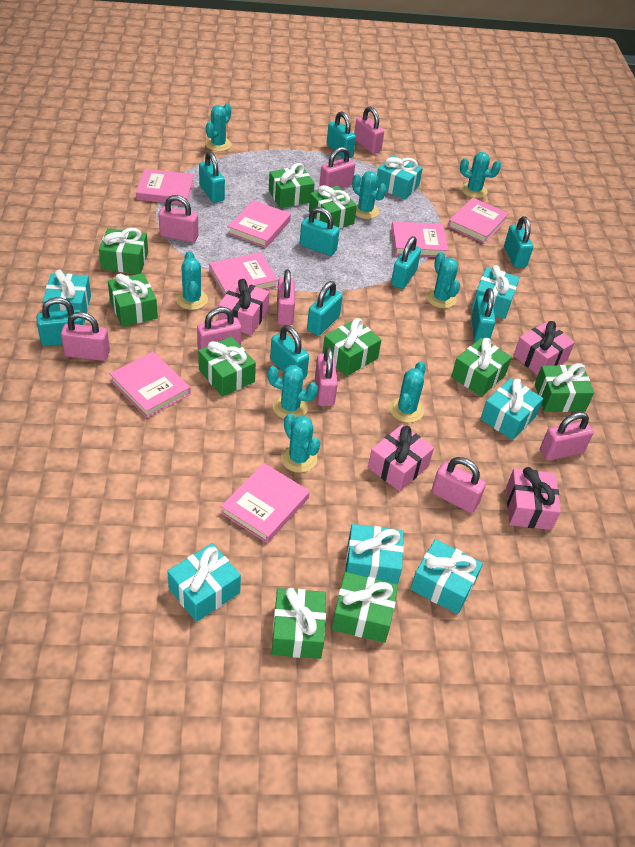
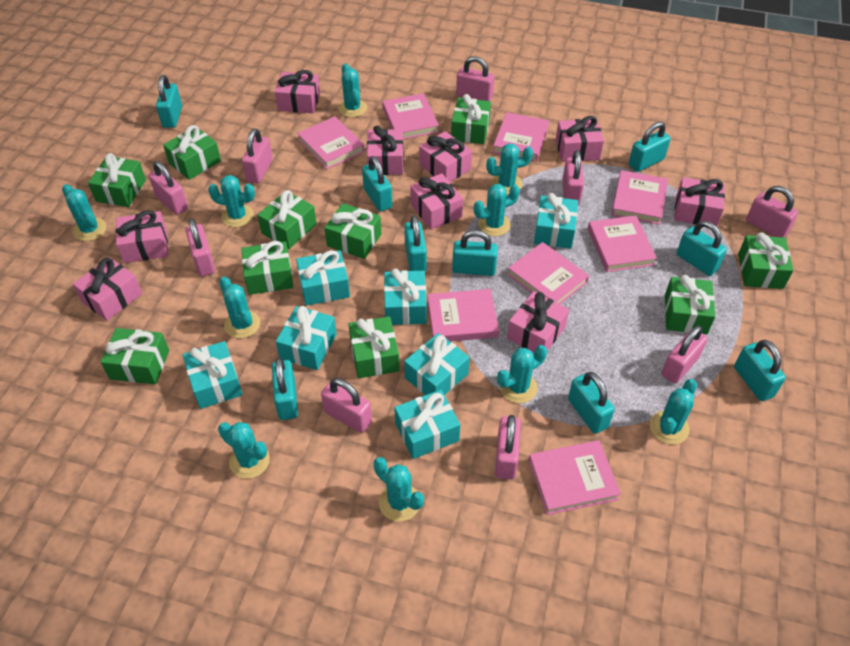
pink book: [110,352,191,418] [136,169,194,205] [209,252,278,296] [221,463,310,543] [228,200,291,248] [391,221,448,258] [448,197,509,244] = 7 -> [297,116,365,169] [382,93,439,139] [427,289,499,341] [493,112,549,161] [507,242,589,304] [529,440,621,515] [588,215,657,272] [611,170,668,225] = 8
pink gift: [218,279,269,335] [368,425,434,492] [506,467,561,530] [513,321,575,375] = 4 -> [73,257,142,321] [115,210,168,263] [275,70,320,114] [367,125,404,175] [410,173,463,230] [419,131,472,182] [507,291,569,353] [556,116,604,162] [674,177,725,226] = 9
turquoise cactus: [176,251,208,310] [205,103,232,151] [267,365,318,419] [281,414,320,473] [352,171,386,219] [390,361,426,423] [426,252,460,308] [460,152,501,198] = 8 -> [62,184,107,241] [208,175,255,227] [218,422,270,479] [219,277,260,338] [338,63,367,117] [373,457,424,522] [474,184,520,236] [486,143,533,195] [497,345,547,403] [650,379,697,445] = 10

